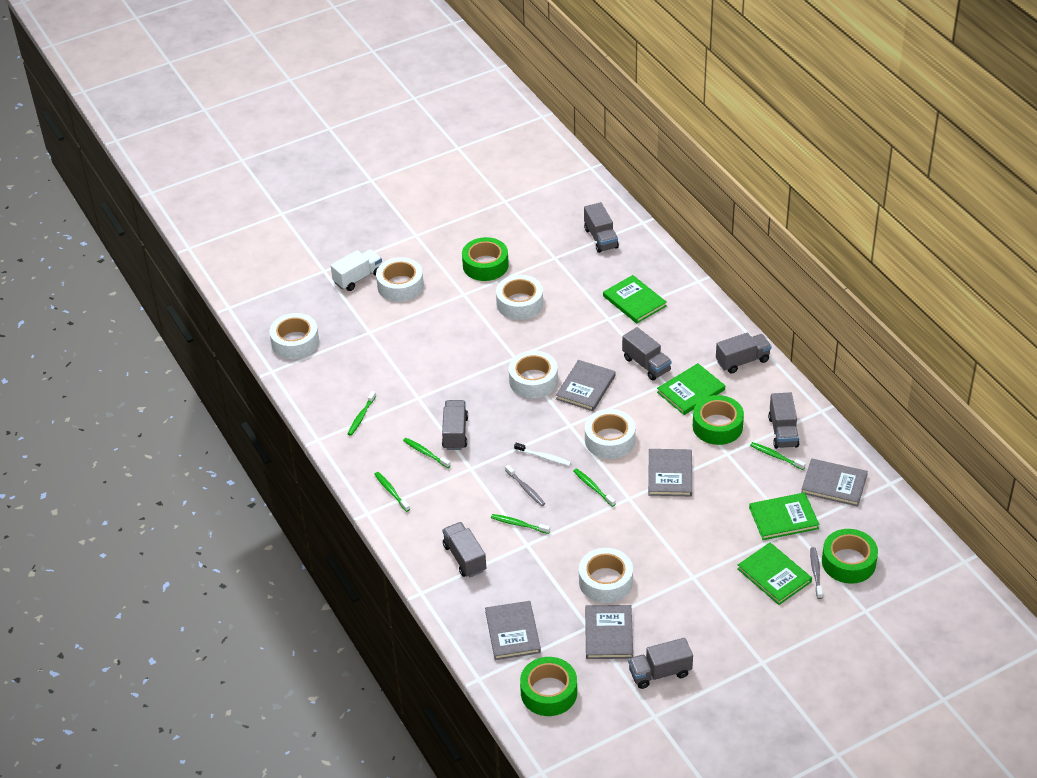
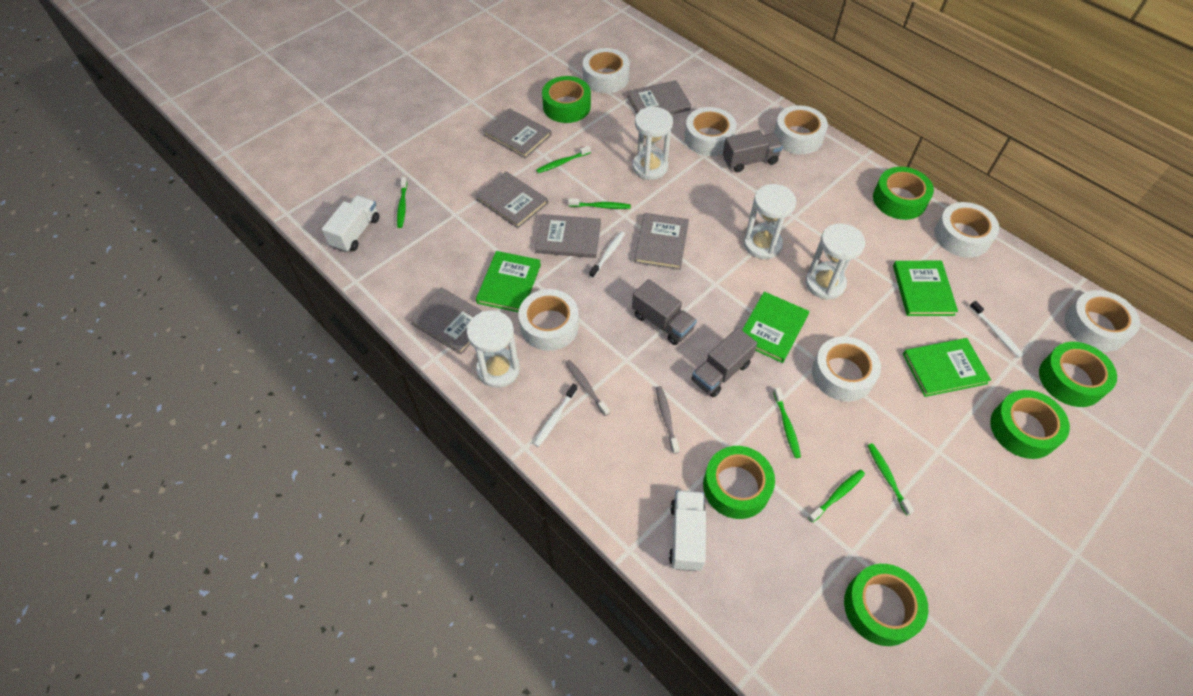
green tape: [462,237,509,281] [520,657,577,716] [693,395,744,445] [822,529,878,584] = 4 -> [542,76,591,123] [703,446,775,519] [844,564,928,646] [873,167,934,220] [990,390,1070,459] [1039,342,1117,407] = 6
grey book: [485,601,541,660] [556,360,616,411] [585,605,633,659] [648,449,692,496] [801,458,868,506] = 5 -> [409,287,482,355] [475,171,548,228] [483,108,552,159] [535,214,601,258] [627,80,691,115] [634,213,689,270] = 6
grey truck: [442,400,468,450] [442,522,486,578] [584,202,619,253] [622,327,672,381] [628,638,693,689] [716,333,771,374] [768,392,800,449] = 7 -> [632,279,697,345] [691,328,757,397] [723,130,783,172] = 3
white hourglass: none = 0 -> [467,310,520,388] [632,107,673,180] [743,184,796,259] [805,223,865,300] = 4
white tape: [269,313,319,359] [376,257,424,302] [496,275,543,320] [509,351,558,398] [579,548,633,603] [585,409,635,459] = 6 -> [518,289,579,351] [583,48,630,93] [684,107,737,156] [774,105,828,154] [812,336,881,402] [934,202,1000,258] [1064,290,1140,352] = 7
white toothbrush: [514,443,571,466] = 1 -> [534,384,578,447] [589,231,625,278] [969,301,1023,358] = 3
white truck: [331,249,382,291] = 1 -> [322,195,379,252] [669,490,706,571] = 2

